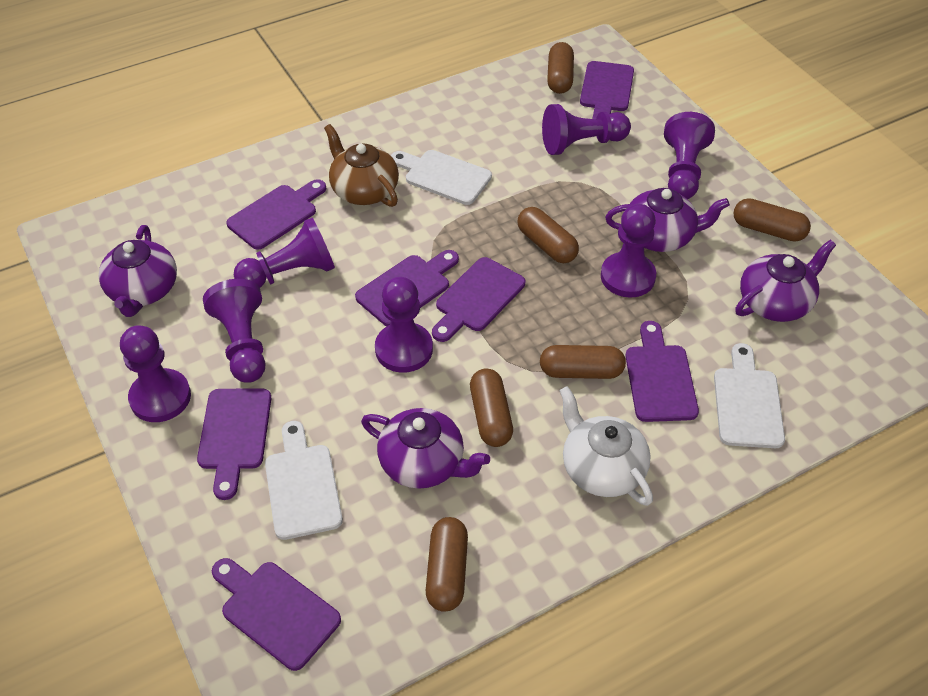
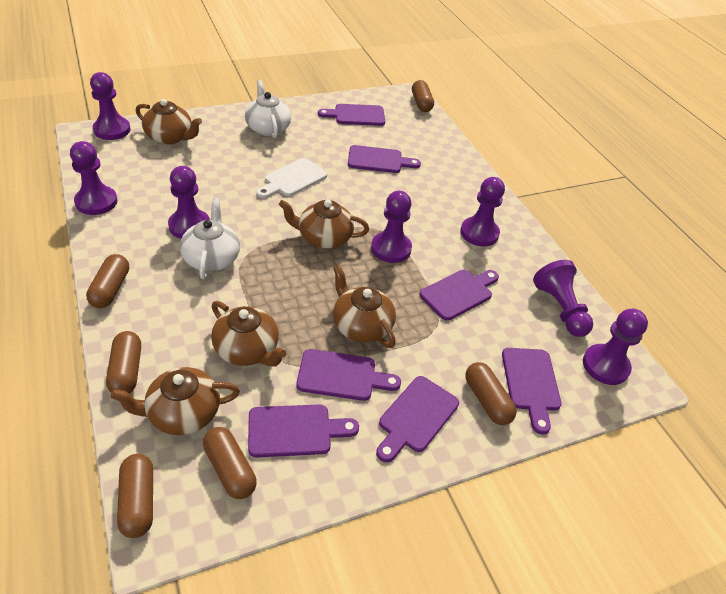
brown teapot: [324,124,399,207] = 1 -> [110,367,240,435] [136,99,202,144] [211,301,287,366] [278,200,369,248] [333,265,396,348] = 5
purple teapot: [99,225,177,317] [361,408,490,489] [605,188,730,252] [735,240,836,322] = 4 -> none = 0
white cutting board: [265,421,343,540] [391,150,492,205] [714,343,785,448] = 3 -> [256,158,327,198] = 1
white teapot: [559,386,653,506] = 1 -> [180,198,240,279] [245,80,291,138] = 2

